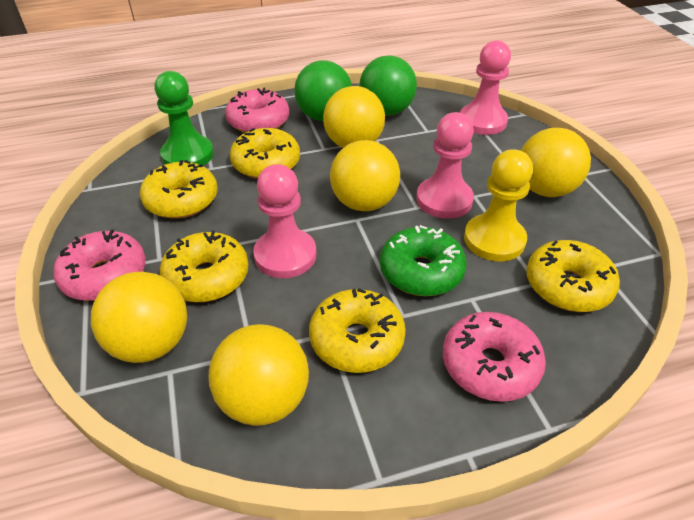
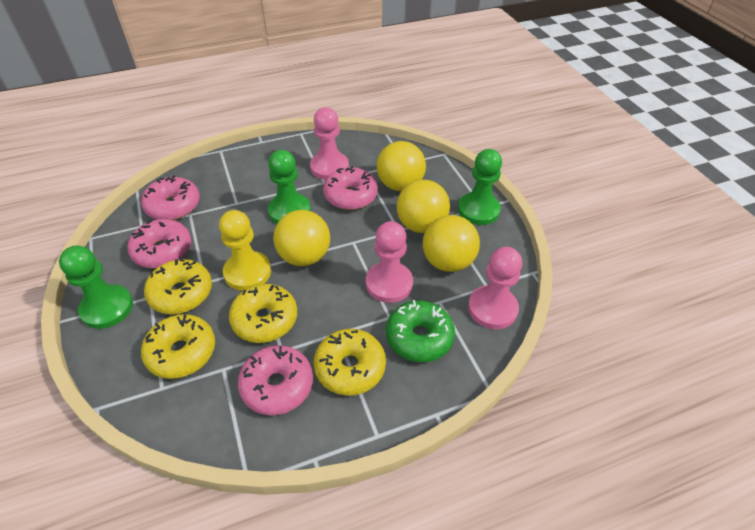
green ball: [294,60,352,121] [359,55,417,116] = 2 -> none = 0
green pawn: [154,71,214,166] = 1 -> [59,246,133,329] [268,150,311,224] [458,149,502,225] = 3
pink donut: [53,230,146,301] [225,88,289,133] [443,312,546,402] = 3 -> [127,219,191,268] [141,175,200,220] [238,345,313,415] [323,166,378,210] = 4
yellow ball: [91,272,187,363] [209,324,309,426] [323,86,385,148] [330,140,400,211] [521,128,591,197] = 5 -> [273,210,330,266] [377,141,426,191] [397,180,450,233] [423,215,480,272] = 4
yellow donut: [140,160,217,219] [160,231,249,302] [230,128,300,179] [309,288,406,373] [526,240,620,312] = 5 -> [141,314,215,379] [144,259,212,314] [229,284,297,343] [314,329,386,396] = 4

